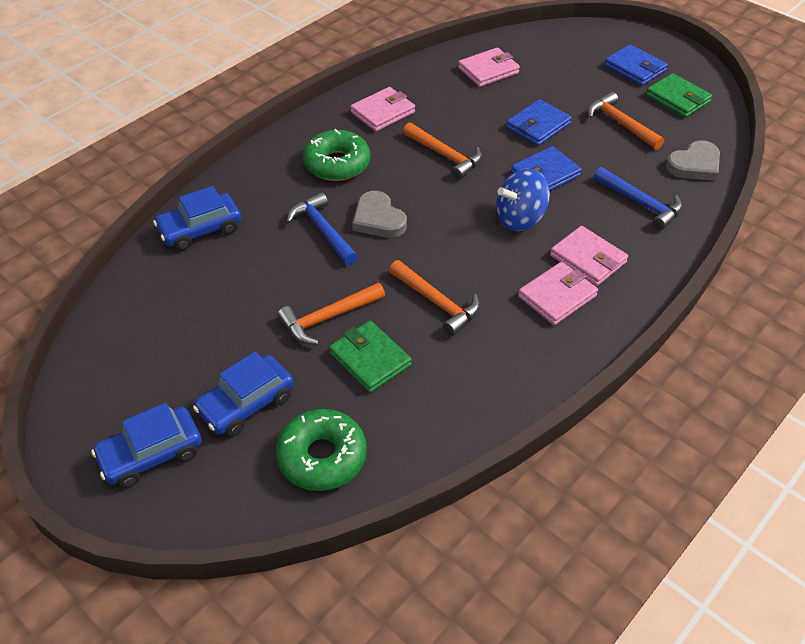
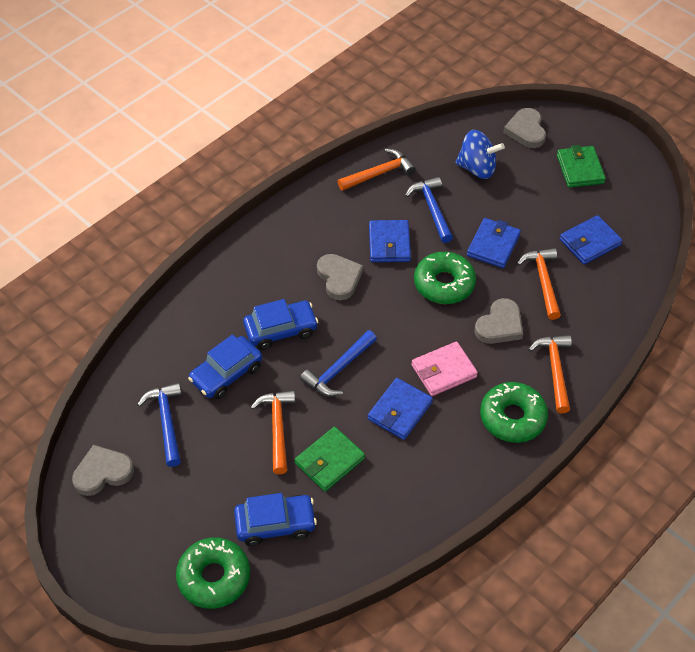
blue hammer: [286,192,358,266] [594,167,683,230] = 2 -> [137,382,182,467] [300,330,377,396] [405,177,453,243] = 3
blue wallet: [506,99,572,146] [511,146,582,191] [604,44,668,86] = 3 -> [368,378,433,440] [369,220,411,262] [467,218,521,268] [560,215,623,264] = 4
green donut: [276,409,367,491] [303,129,371,181] = 2 -> [176,538,250,609] [414,252,476,304] [480,382,548,443] = 3
grey heart: [352,191,407,238] [666,140,720,181] = 2 -> [72,445,134,496] [317,254,363,300] [475,298,523,344] [503,108,546,148] = 4
pink wallet: [350,87,415,132] [458,47,520,87] [518,262,598,325] [550,226,628,286] = 4 -> [411,342,478,396] = 1

